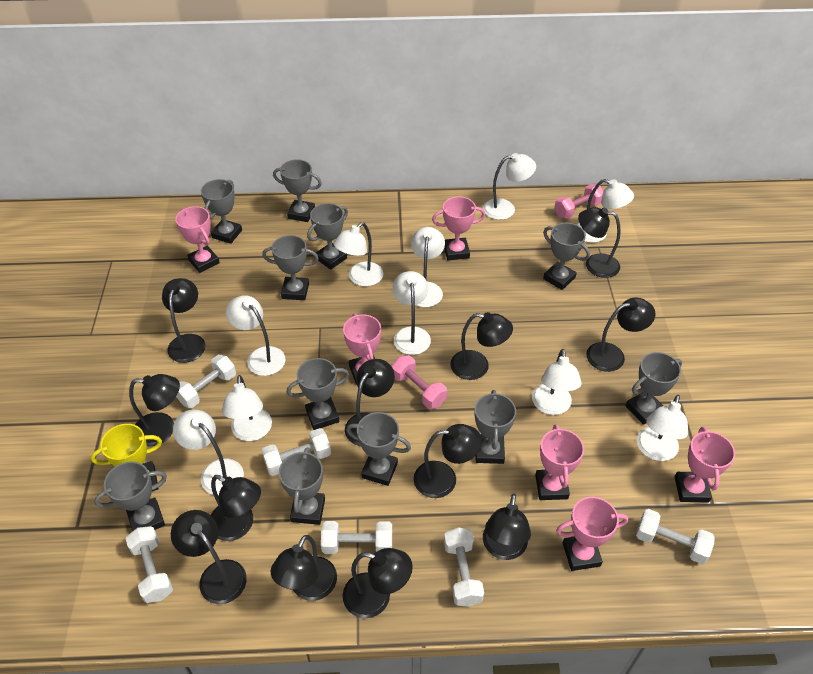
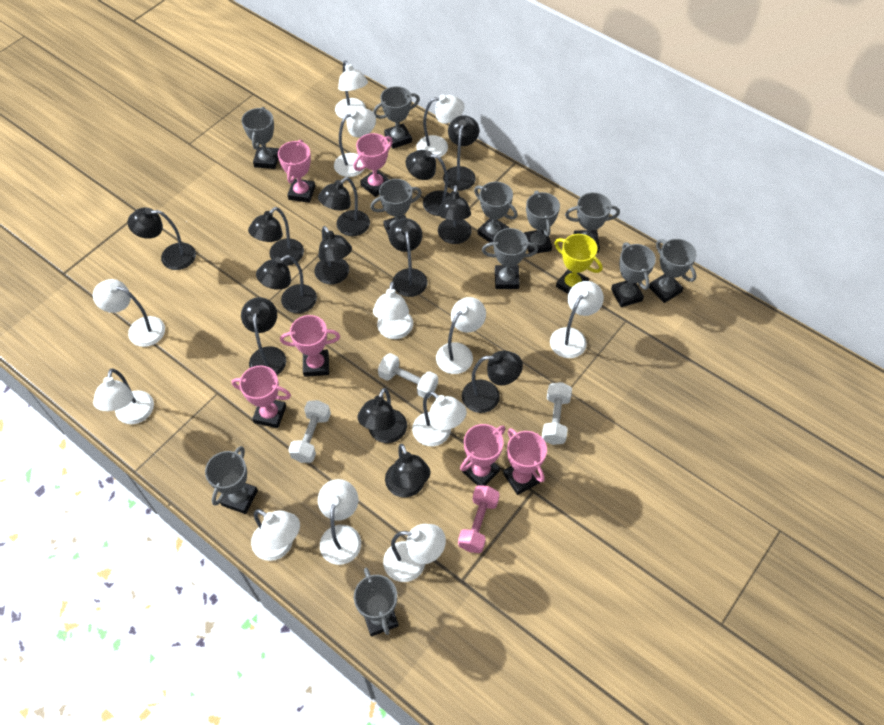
black lamp: [129,374,180,446] [162,278,206,363] [171,510,247,604] [211,475,261,541] [271,535,337,601] [343,548,413,618] [345,359,395,446] [414,424,482,498] [450,312,513,380] [483,494,531,560] [578,207,621,278] [586,297,656,372] = 12 -> [127,207,196,270] [241,297,286,375] [248,207,304,266] [256,255,317,313] [314,226,352,284] [318,177,370,236] [358,388,407,443] [385,444,430,498] [388,218,428,297] [406,150,451,216] [438,185,472,244] [443,115,479,191] [462,351,523,413] = 13
pink dumbbell: [391,355,447,409] [554,184,603,219] = 2 -> [458,485,500,553] = 1
white dumbbell: [125,526,173,603] [176,355,236,408] [261,428,331,476] [321,521,392,554] [444,527,484,607] [636,509,715,564] = 6 -> [288,400,331,463] [378,353,438,398] [542,382,572,445] = 3
white lamp: [173,409,244,496] [222,375,272,441] [226,295,285,376] [334,222,383,286] [392,271,431,355] [411,227,445,307] [483,153,536,220] [532,349,582,415] [576,179,634,243] [637,395,688,461] = 10 -> [93,279,165,347] [93,368,154,424] [251,509,300,561] [318,479,361,565] [334,107,376,177] [335,60,368,120] [373,282,413,339] [383,524,446,582] [412,391,467,446] [416,95,464,157] [436,297,486,374] [550,281,604,358] = 12

